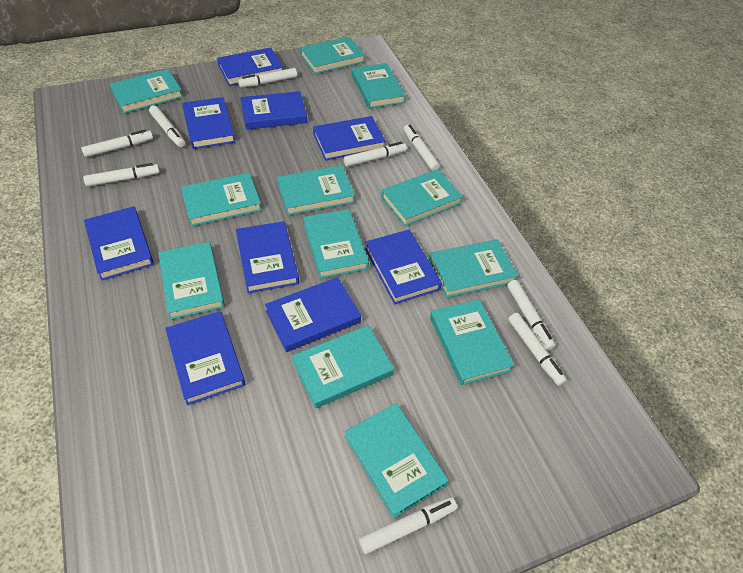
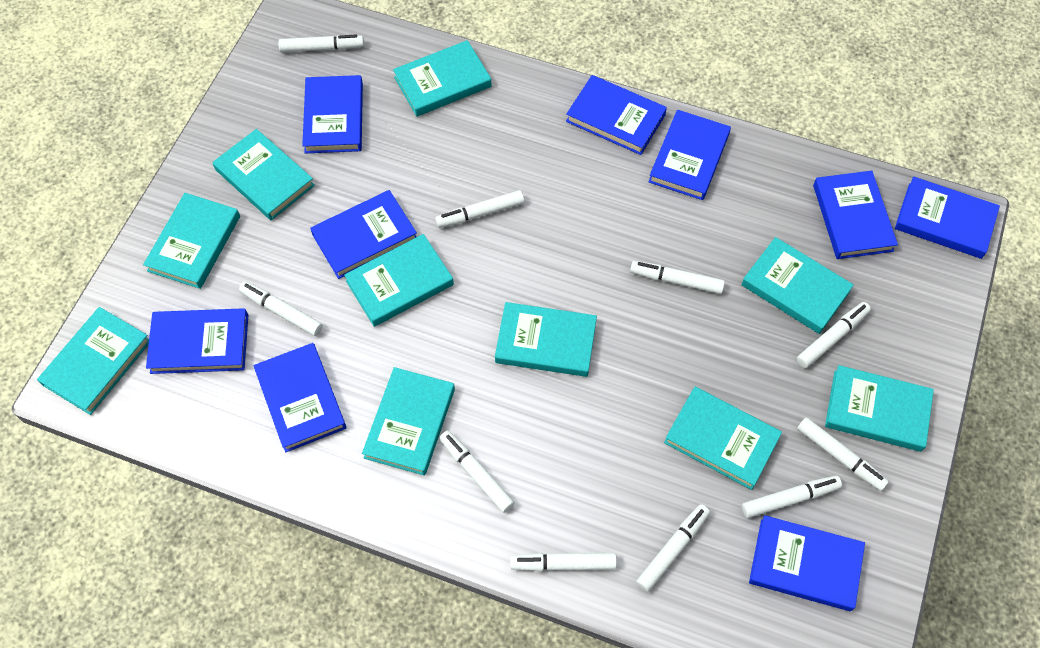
turquoise book: [109,69,183,113] [158,242,225,320] [181,173,262,226] [277,166,355,215] [292,325,394,409] [300,37,365,74] [303,209,369,279] [345,403,449,518] [352,63,406,109] [381,169,463,226] [429,239,518,298] [430,299,515,386] = 12 -> [37,307,149,415] [143,193,240,289] [212,129,315,220] [344,234,454,327] [362,367,455,476] [393,40,491,117] [495,302,597,377] [664,387,782,490] [741,237,854,334] [825,365,934,452] = 10
white marker: [81,130,153,157] [83,163,160,187] [149,105,185,147] [238,68,297,88] [343,142,407,167] [359,497,457,554] [404,125,440,171] [507,280,556,350] [508,313,567,386] = 9 -> [239,281,323,336] [278,35,364,52] [435,190,524,228] [439,431,515,513] [510,553,617,571] [630,261,725,294] [636,504,710,592] [742,475,842,518] [797,302,871,368] [797,417,889,491] = 10

